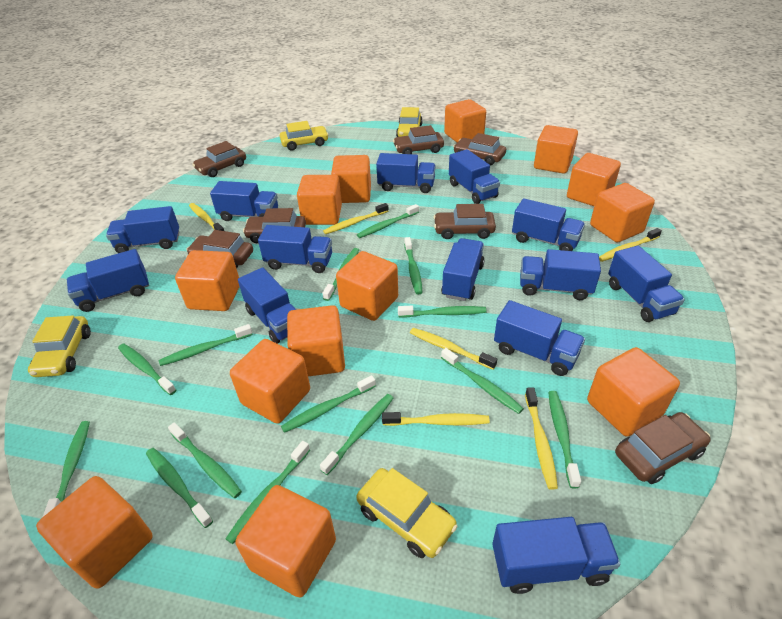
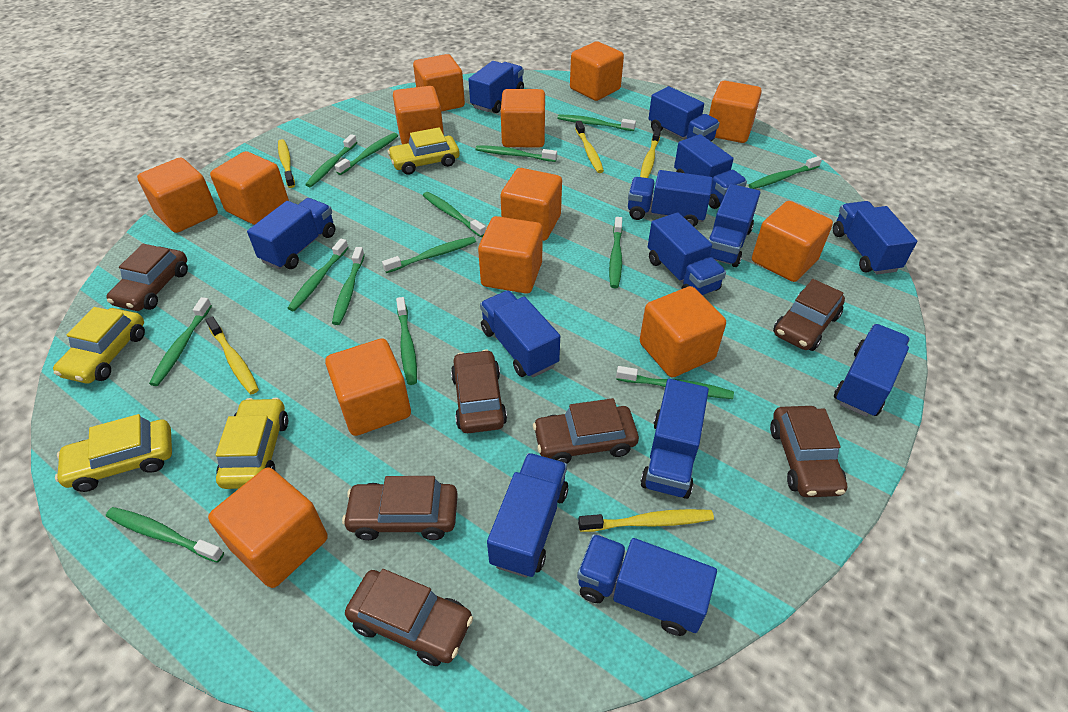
yellow toothbrush: [189,203,224,231] [323,203,388,234] [382,412,490,426] [410,328,497,370] [525,387,558,490] [599,228,662,262] = 6 -> [206,316,259,394] [278,139,295,188] [575,121,604,173] [578,509,714,532] [640,128,661,178] = 5

